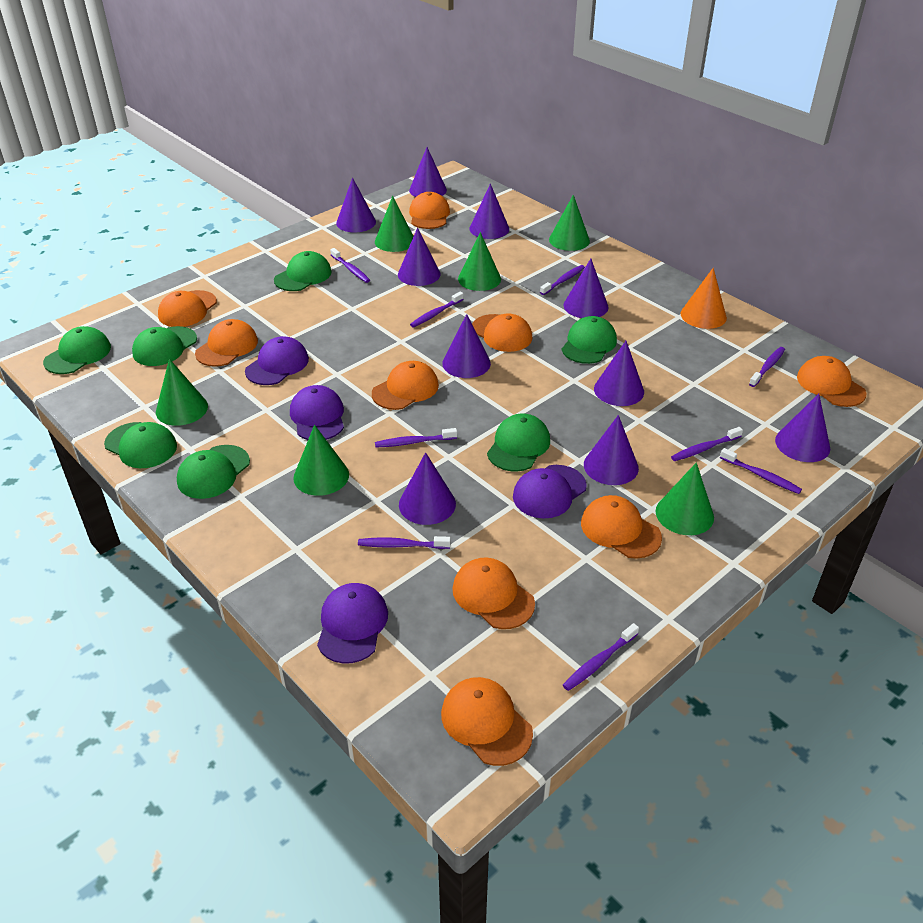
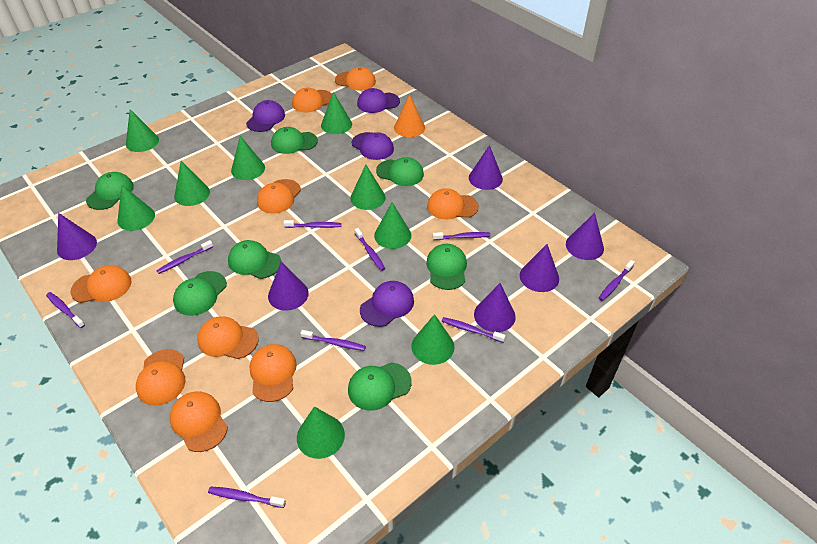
green cone: [156,359,208,426] [293,425,349,496] [375,196,414,252] [458,232,501,291] [549,195,590,251] [656,462,714,535] = 6 -> [118,185,155,231] [126,109,159,152] [174,161,210,206] [231,136,265,180] [297,406,345,459] [321,92,352,134] [350,165,385,210] [374,202,411,249] [411,314,455,365] = 9
purple cone: [336,178,376,232] [398,227,440,286] [399,452,456,525] [409,147,447,197] [442,314,491,378] [469,184,509,239] [564,259,608,318] [584,415,639,485] [594,341,644,406] [775,393,830,462] = 10 -> [57,213,97,260] [268,262,309,311] [469,145,503,190] [474,283,516,332] [520,244,559,292] [566,213,604,260] = 6

